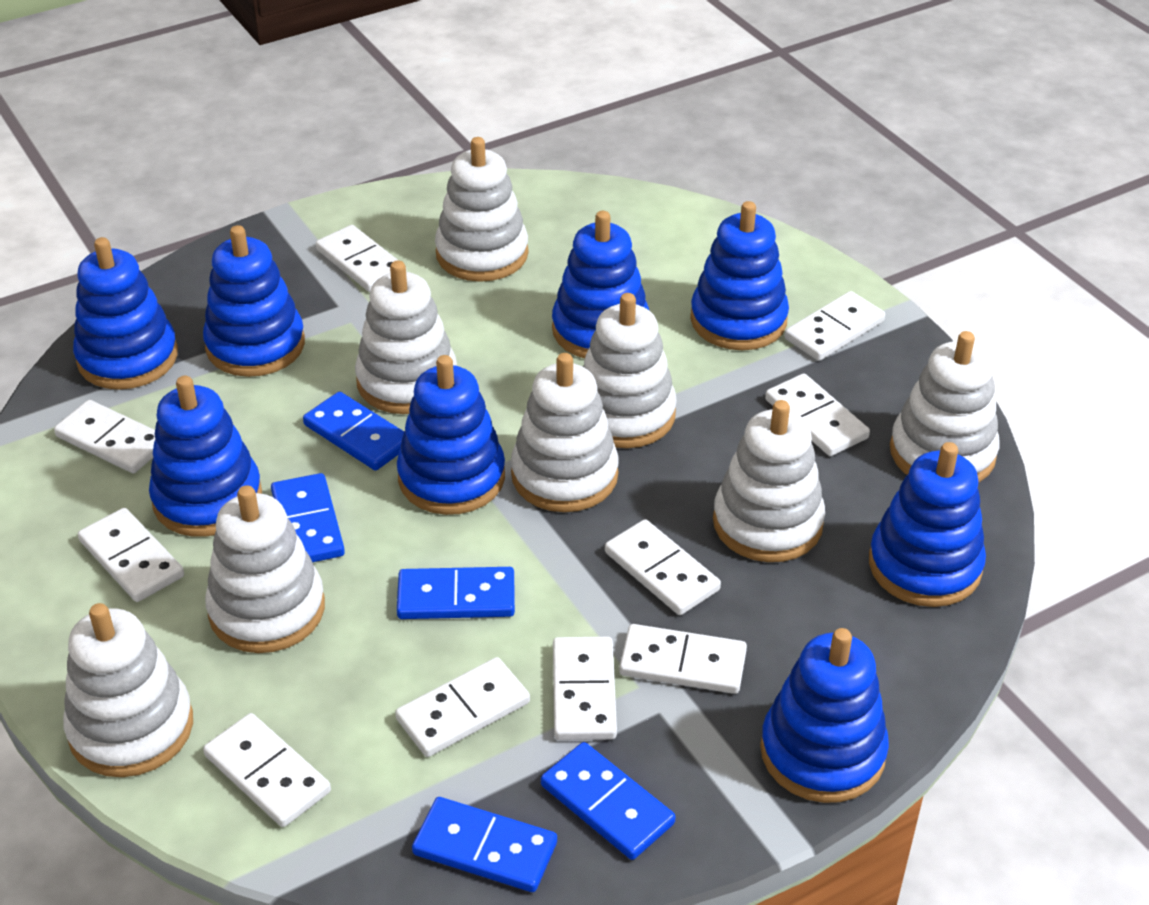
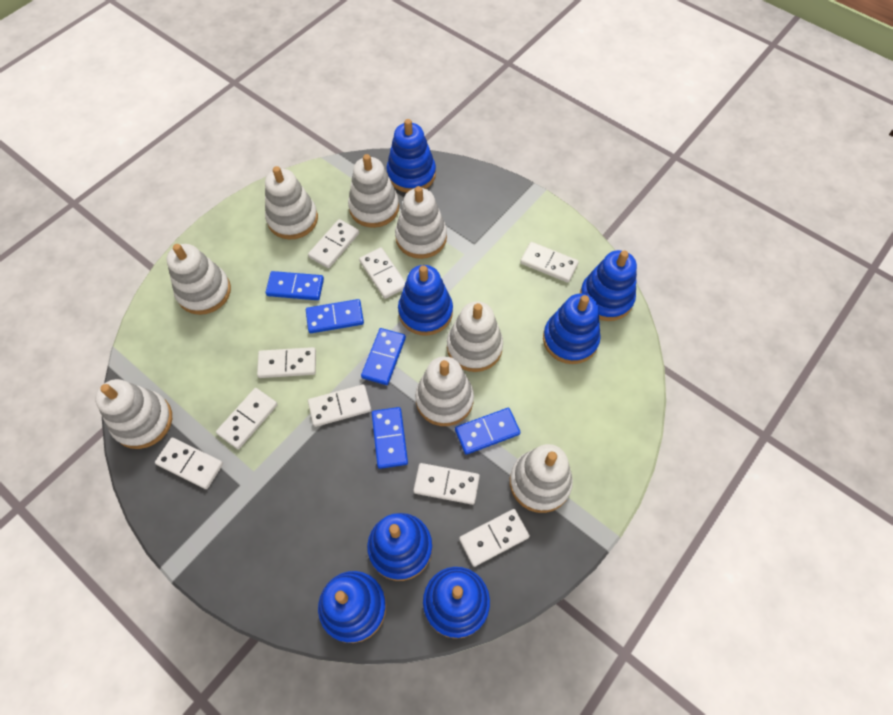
blue stacking toy: [73,237,178,390] [149,376,262,537] [203,225,305,377] [397,355,505,515] [552,211,650,358] [690,201,789,350] [760,628,889,803] [869,442,986,607] = 8 -> [318,571,387,643] [367,513,432,581] [386,119,436,193] [398,265,453,336] [423,567,490,639] [543,294,601,364] [580,250,637,321] = 7
white domino: [54,400,155,473] [78,508,184,602] [203,713,331,827] [316,225,407,292] [395,657,530,757] [553,637,617,740] [605,519,721,615] [619,624,747,694] [765,373,870,456] [784,291,885,361] = 10 -> [155,438,223,489] [216,388,278,449] [257,347,316,378] [308,219,359,268] [308,384,371,427] [359,248,406,299] [413,463,480,505] [459,509,530,567] [520,242,579,283] = 9

